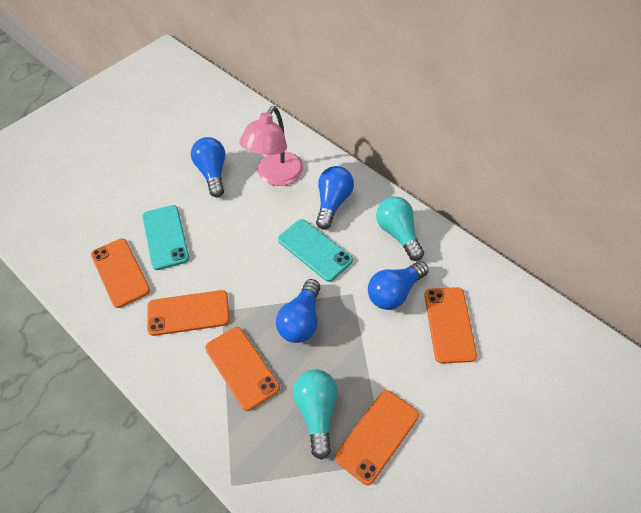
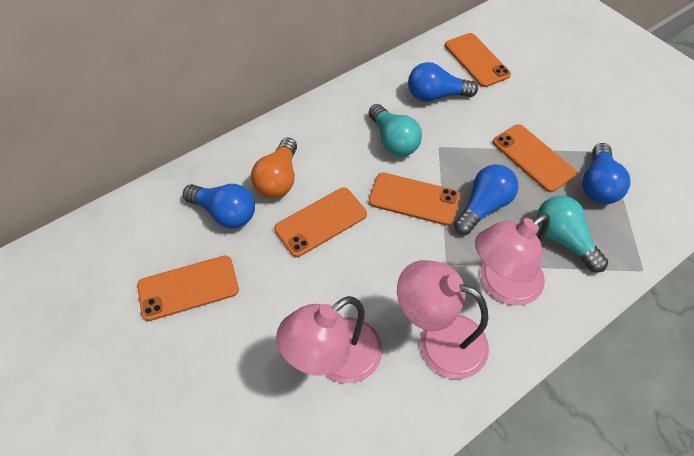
orange light bulb: none = 0 -> [251,138,297,198] = 1
pink lamp: [239,106,303,186] = 1 -> [276,296,383,383] [397,260,489,379] [475,213,550,305] = 3
turquoise phone: [142,205,189,270] [278,219,353,282] = 2 -> none = 0

